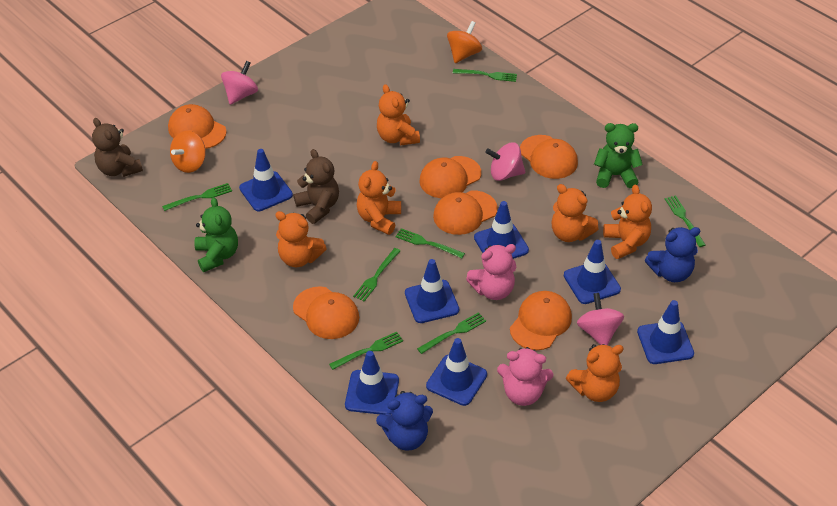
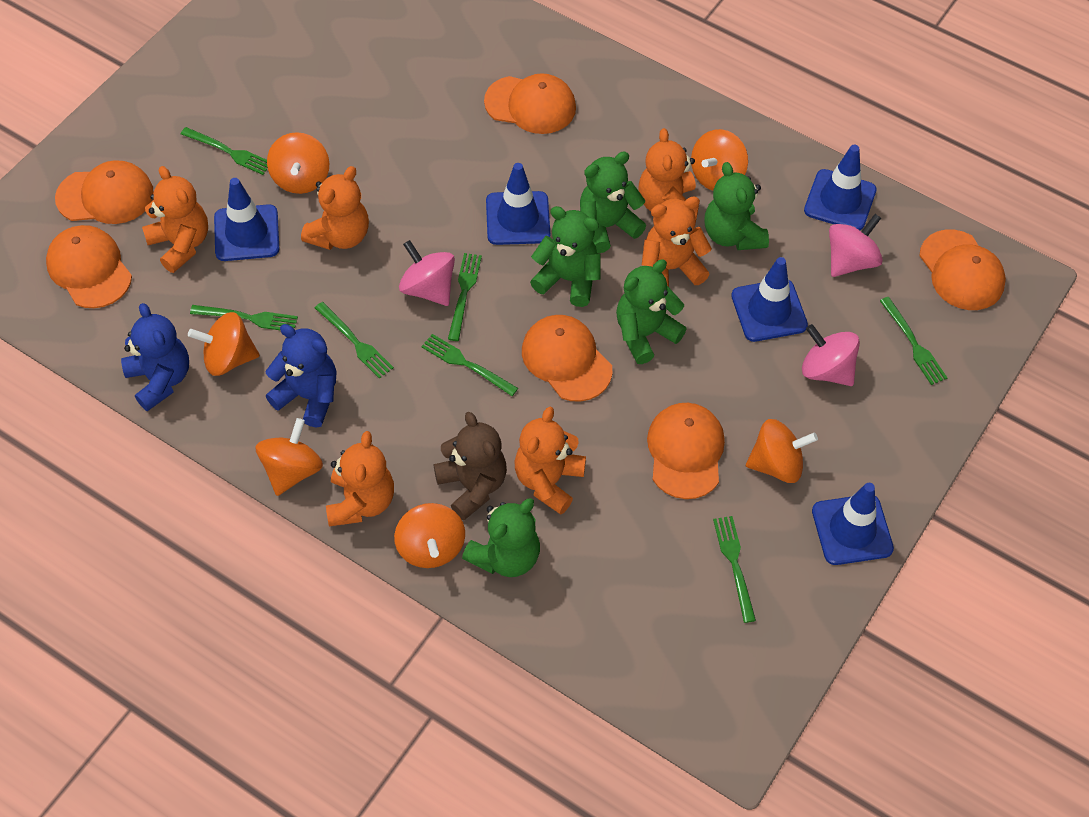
blue traffic cone: [239,149,293,211] [345,351,399,415] [405,259,459,323] [426,338,487,406] [474,201,529,259] [564,240,621,304] [637,300,694,364] = 7 -> [214,178,279,261] [486,163,550,245] [731,257,808,342] [804,145,877,230] [812,483,894,565] = 5
brown teddy bear: [92,118,143,177] [294,149,339,224] = 2 -> [434,412,507,520] = 1
green teddy bear: [195,197,238,272] [594,123,643,188] = 2 -> [462,498,540,577] [530,206,601,307] [580,151,646,253] [616,259,687,364] [705,162,769,250] = 5
orange spinning top: [170,131,206,173] [447,21,482,63] = 2 -> [188,312,260,376] [256,418,323,496] [267,132,329,194] [394,503,465,568] [691,129,748,190] [746,419,818,483] = 6
pink teddy bear: [466,244,517,300] [497,347,553,406] = 2 -> none = 0

